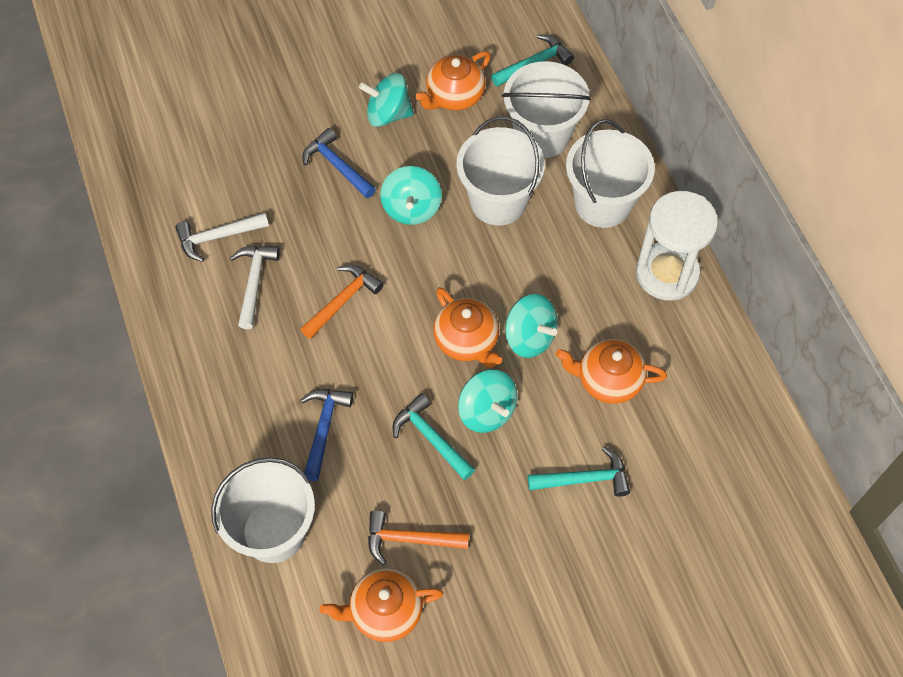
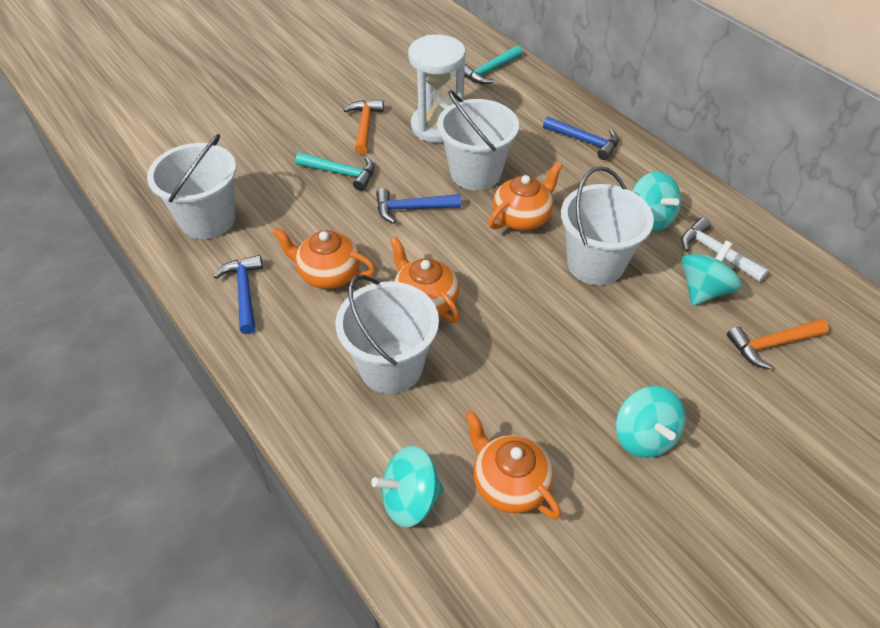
blue hammer: [300,389,353,481] [302,128,376,198] = 2 -> [214,255,263,334] [376,188,461,224] [543,116,619,160] = 3
turquoise hammer: [393,394,475,480] [491,35,574,87] [528,446,630,497] = 3 -> [295,152,374,191] [464,45,522,84] = 2
white hammer: [175,212,269,262] [230,246,280,329] = 2 -> [681,217,769,282] = 1

